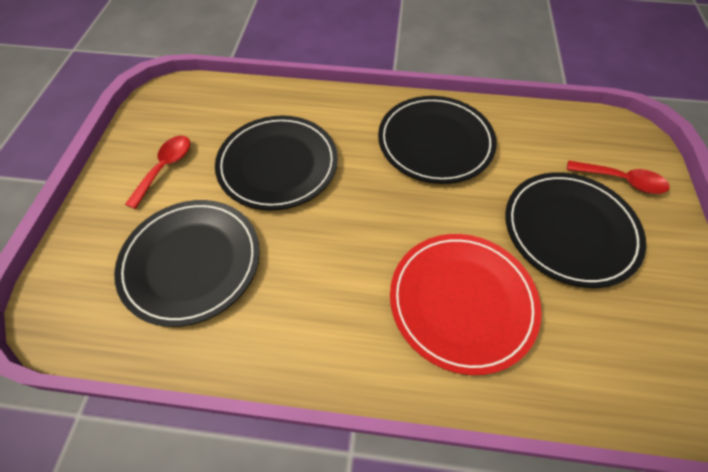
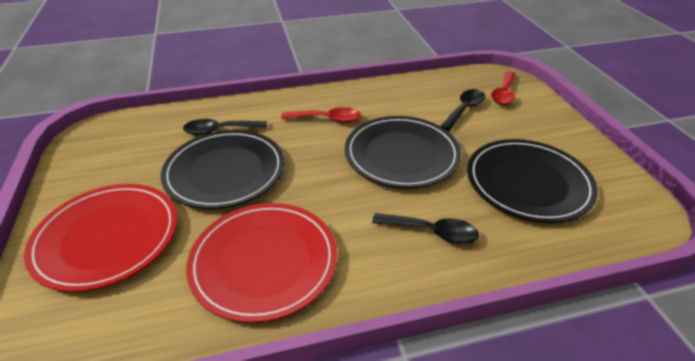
black plate: [114,200,260,327] [215,116,338,211] [378,96,497,184] [505,172,646,288] = 4 -> [161,130,284,209] [345,116,461,189] [467,139,598,223] = 3
black spoon: none = 0 -> [183,119,267,135] [372,213,479,244] [440,89,485,131] = 3
red plate: [390,234,542,375] = 1 -> [24,184,178,292] [186,203,337,323] = 2

